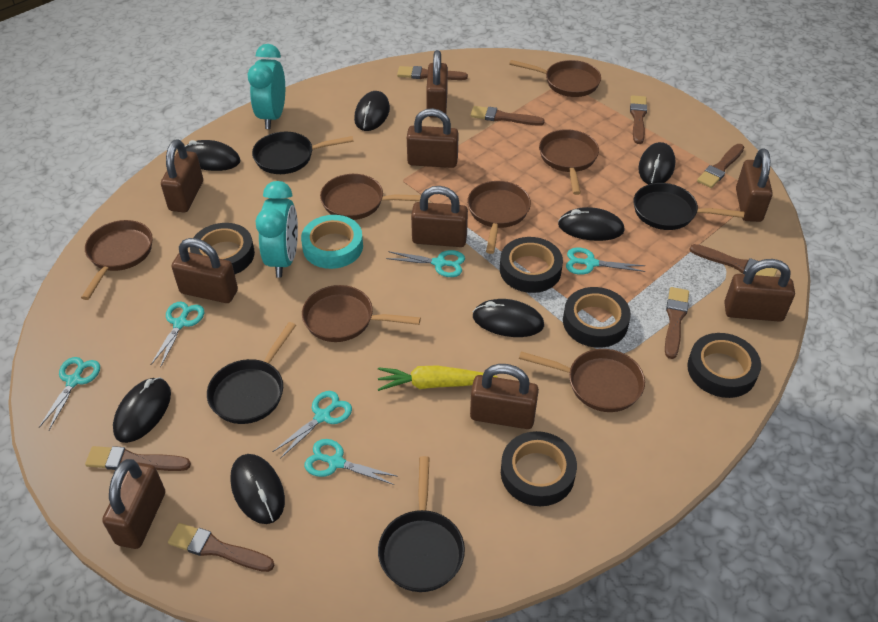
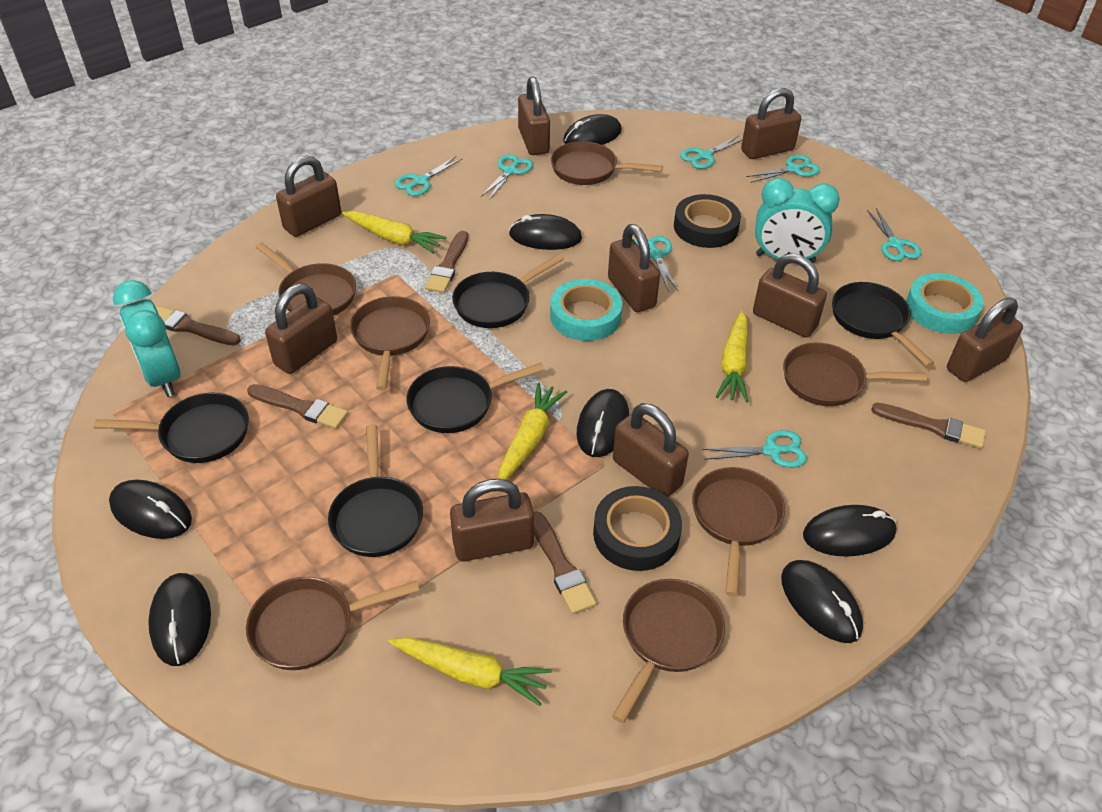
black pan: [207,322,296,424] [252,132,354,174] [378,456,465,592] [633,183,744,230] = 4 -> [94,393,249,463] [328,424,423,557] [406,363,545,433] [452,254,564,328] [832,282,934,367] = 5
black tape: [190,223,255,274] [500,237,563,293] [501,431,577,506] [563,287,631,348] [687,333,761,398] = 5 -> [593,486,682,571] [674,194,741,248] = 2
brown brush: [85,446,191,471] [168,523,275,572] [397,66,468,80] [470,106,545,126] [630,95,647,144] [665,287,689,359] [689,244,777,277] [697,144,744,188] = 8 -> [156,306,241,346] [247,384,348,429] [425,231,468,293] [534,511,596,614] [871,403,986,449] = 5
turquoise scissors: [39,357,100,430] [151,302,204,368] [272,391,352,459] [304,439,398,485] [386,250,465,277] [566,248,645,275] = 6 -> [395,156,462,196] [481,154,533,200] [635,236,678,292] [680,136,743,169] [702,430,807,468] [746,155,820,183] [867,208,921,261] = 7
turquoise tape: [301,215,363,269] = 1 -> [550,279,622,341] [906,273,984,334] = 2
yellow carrot: [378,365,497,391] = 1 -> [342,211,447,254] [388,637,552,706] [498,382,567,480] [716,311,748,403] = 4

